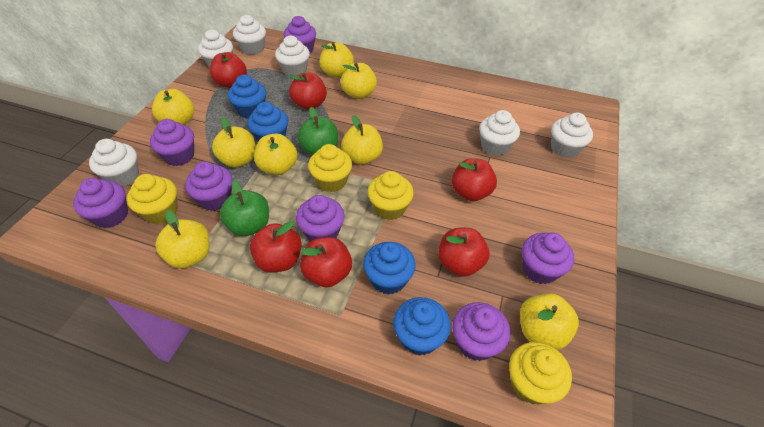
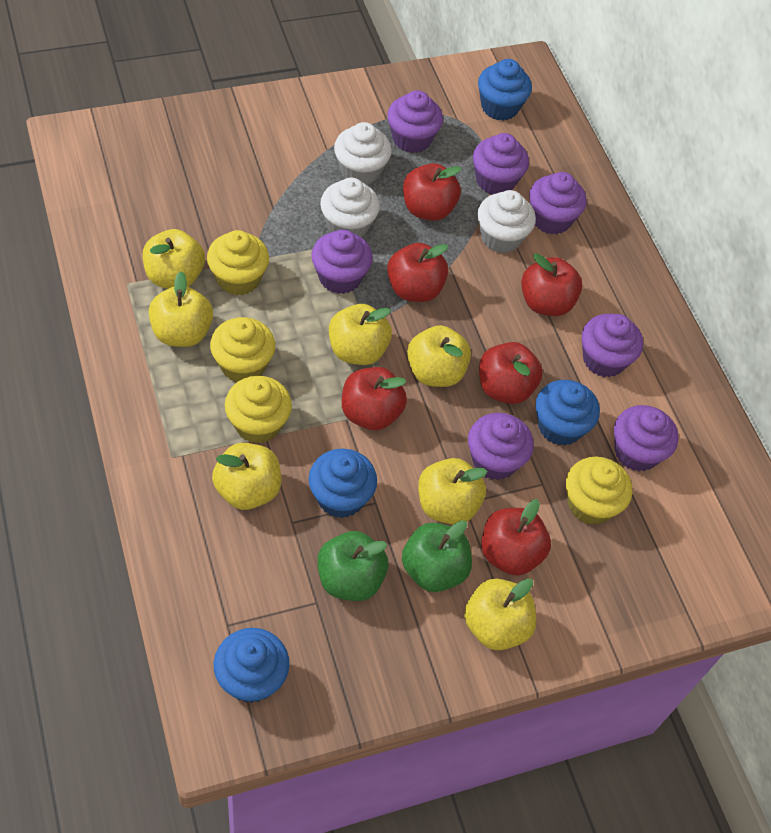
white cupcake: [89,139,139,186] [198,29,233,68] [233,15,266,55] [275,36,310,76] [479,110,520,156] [551,112,593,158] = 6 -> [320,178,380,237] [334,122,392,185] [477,190,536,253] = 3
yellow apple: [152,89,194,125] [155,210,209,268] [212,117,256,168] [254,134,297,175] [319,42,354,78] [341,63,377,99] [341,115,383,165] [520,293,579,350] = 8 -> [143,229,205,289] [148,271,213,347] [212,443,281,510] [329,304,392,365] [407,325,471,387] [418,458,488,525] [464,578,536,650] = 7

